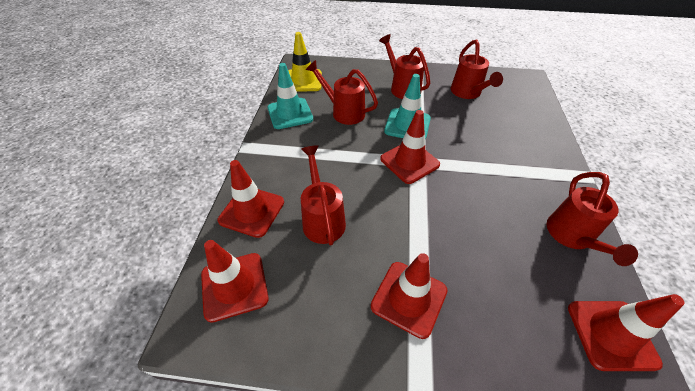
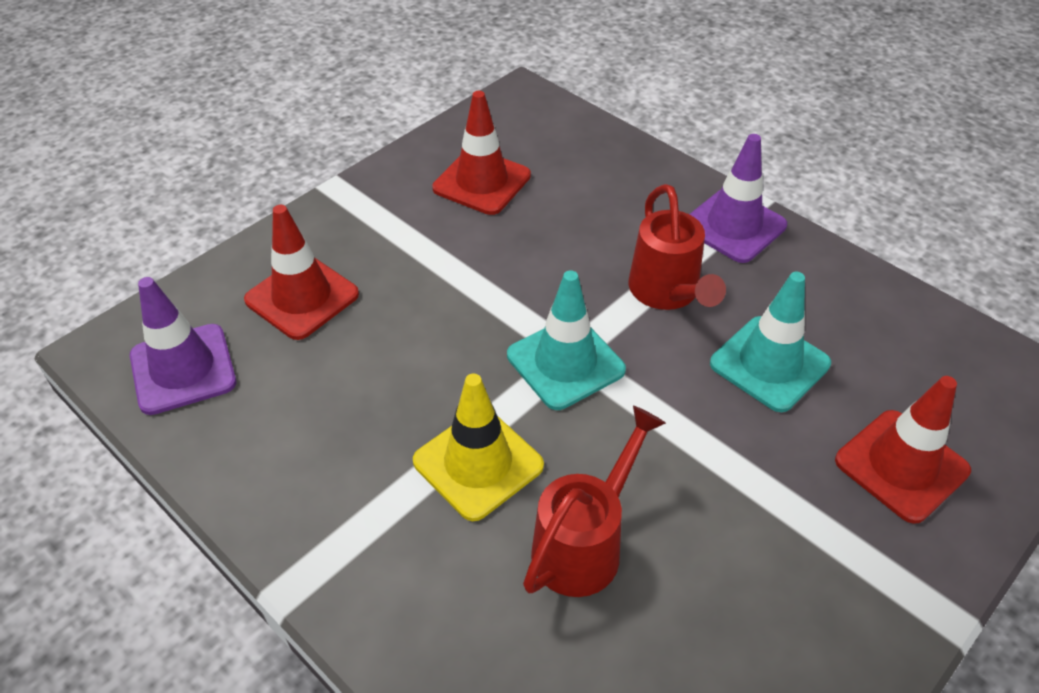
purple traffic cone: none = 0 -> [130,277,236,415] [690,134,787,263] = 2
red traffic cone: [201,240,269,323] [218,160,284,238] [371,253,448,339] [380,110,440,184] [568,294,685,371] = 5 -> [244,205,359,340] [432,91,531,215] [835,376,971,524] = 3
red watering can: [301,145,346,245] [306,60,378,125] [379,34,430,99] [451,40,503,99] [547,172,638,266] = 5 -> [523,406,666,597] [628,184,726,310] = 2

